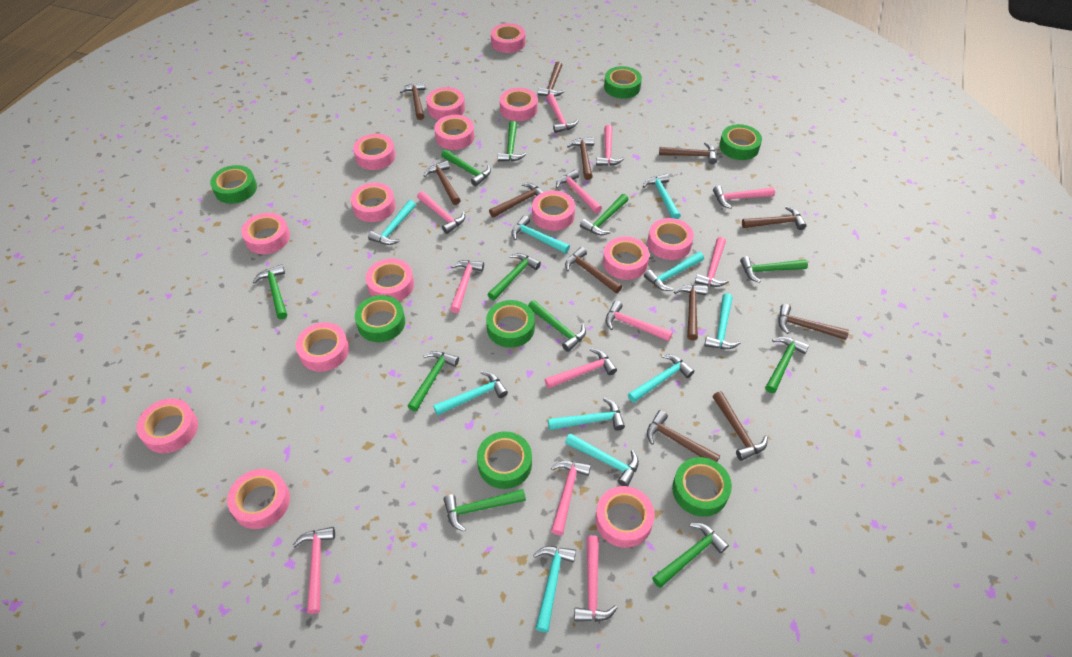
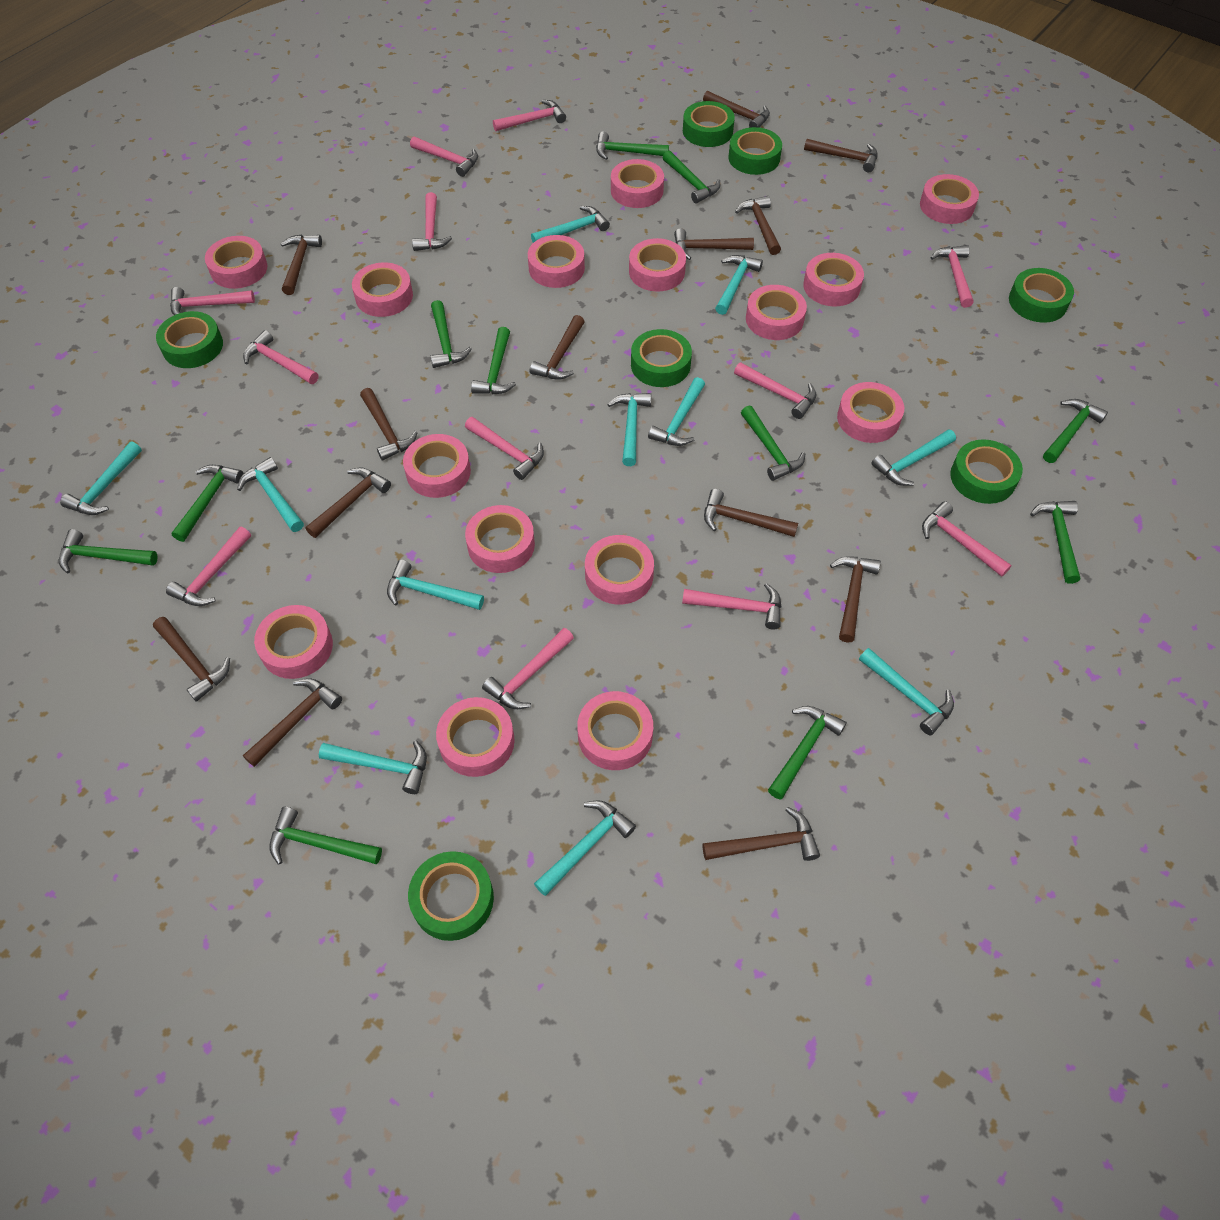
brown hammer: [400,82,425,120] [424,161,461,205] [489,183,543,218] [537,62,565,96] [565,247,622,293] [567,137,594,180] [647,410,720,462] [659,142,717,164] [674,285,707,340] [713,391,768,461] [742,206,807,230] [779,304,849,340] = 12 -> [153,617,230,702] [243,679,342,767] [281,234,322,295] [306,467,391,538] [360,388,418,461] [530,315,585,380] [674,228,754,260] [702,807,820,861] [703,91,770,128] [704,489,798,537] [735,196,781,255] [804,139,877,172] [830,556,881,643] = 13
turquoise hammer: [368,200,416,245] [433,371,508,416] [511,215,570,254] [533,546,576,632] [548,398,625,431] [565,433,639,486] [628,354,694,403] [642,174,681,219] [644,252,704,291] [704,293,740,349] = 10 -> [60,441,142,515] [237,457,304,532] [319,740,427,794] [387,560,484,610] [531,206,610,243] [534,800,636,896] [607,393,651,466] [648,377,705,446] [715,255,763,315] [859,648,954,735] [871,429,956,486] = 11

